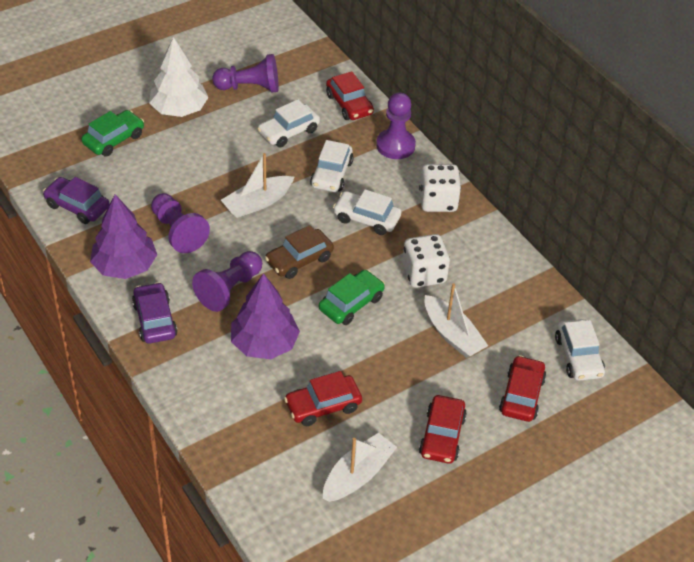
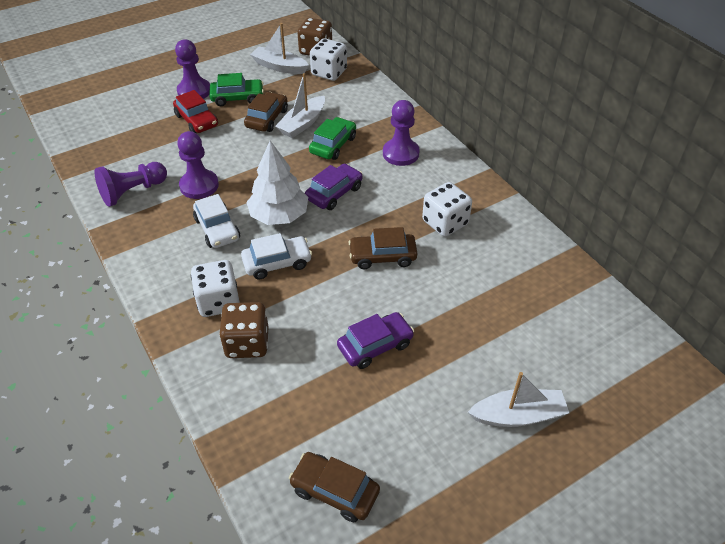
brown car: [265,225,334,279] = 1 -> [244,92,288,132] [289,452,380,522] [348,227,418,269] = 3
brown dice: none = 0 -> [219,302,269,358] [297,18,332,56] = 2
purple tree: [90,194,157,279] [231,273,300,359] = 2 -> none = 0
red car: [284,371,362,426] [326,71,374,120] [419,395,467,464] [499,355,546,422] = 4 -> [173,90,218,133] = 1
white car: [257,99,320,148] [310,140,354,192] [333,189,401,235] [555,319,605,381] = 4 -> [193,194,240,248] [241,233,312,280] = 2
white dice: [402,234,450,288] [419,164,461,212] = 2 -> [191,260,240,317] [310,38,347,81] [422,182,472,237] = 3

